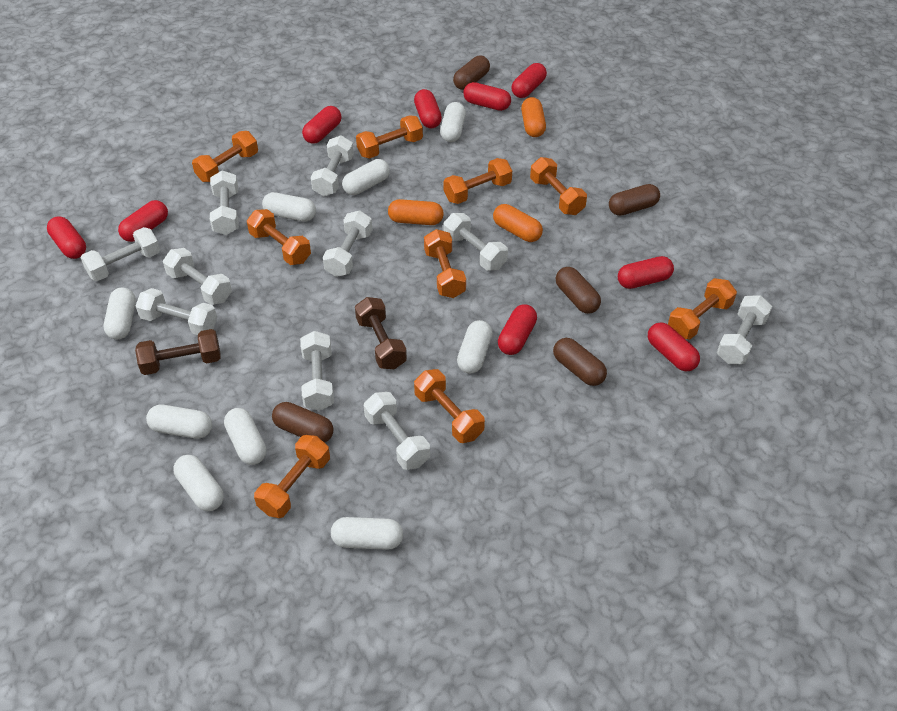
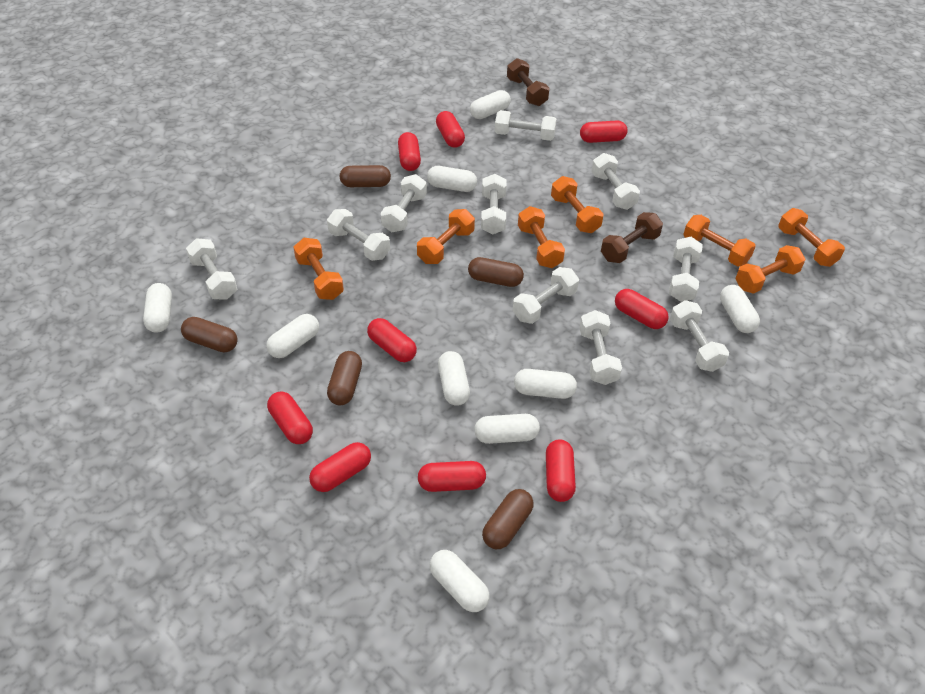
orange capsule: [388,199,444,225] [493,204,543,242] [521,97,546,137] = 3 -> none = 0
orange dumbbell: [192,131,258,182] [247,209,311,265] [254,435,330,518] [356,115,423,159] [414,369,485,443] [424,229,466,298] [444,158,512,204] [530,157,587,215] [668,278,737,339] = 9 -> [293,238,344,300] [417,209,475,264] [518,206,565,268] [551,176,603,233] [683,215,756,267] [735,245,805,294] [779,208,845,267] = 7

